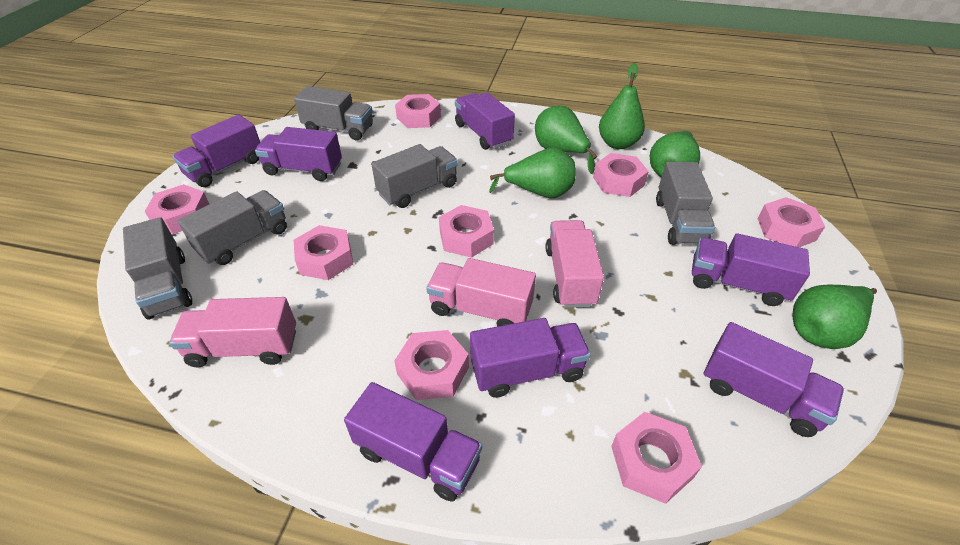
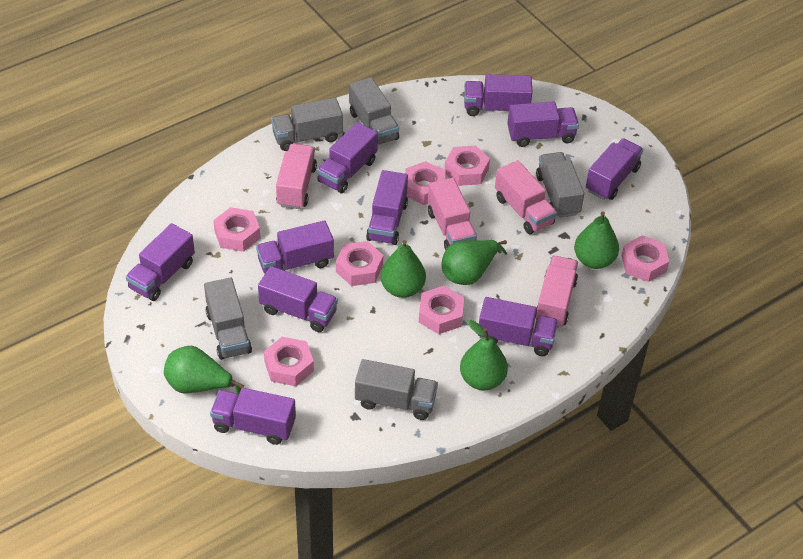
pink nut: [145,184,209,234] [293,225,353,280] [394,330,469,400] [395,94,441,128] [439,205,494,258] [593,153,649,197] [611,412,702,504] [758,197,825,247] = 8 -> [213,207,260,252] [264,337,314,386] [336,241,383,286] [405,161,445,205] [419,286,464,334] [444,145,490,186] [622,235,669,282] = 7
pink truck: [169,297,296,368] [426,258,536,327] [546,220,604,308] = 3 -> [276,144,317,209] [428,178,477,250] [495,160,557,234] [535,256,578,328] = 4
purple truck: [173,115,260,187] [255,127,342,181] [344,382,482,502] [455,92,515,150] [470,318,591,398] [692,233,810,306] [704,322,844,437] = 7 -> [126,223,195,301] [210,388,296,445] [256,220,334,274] [258,266,338,332] [317,122,378,193] [366,170,408,245] [464,74,533,116] [478,297,558,356] [507,101,579,147] [586,138,643,200] = 10

